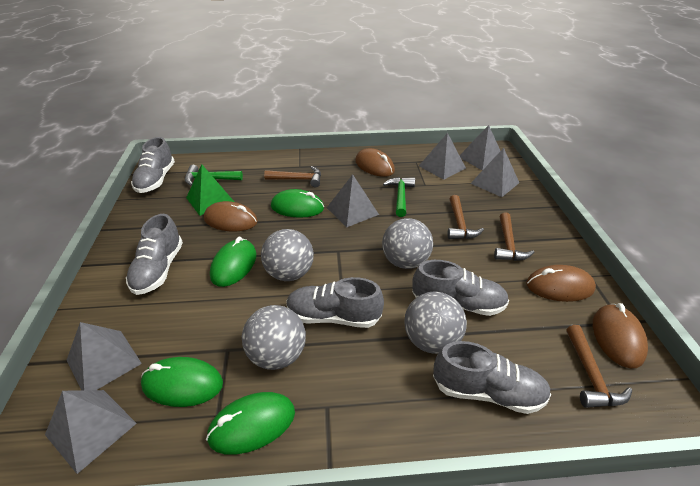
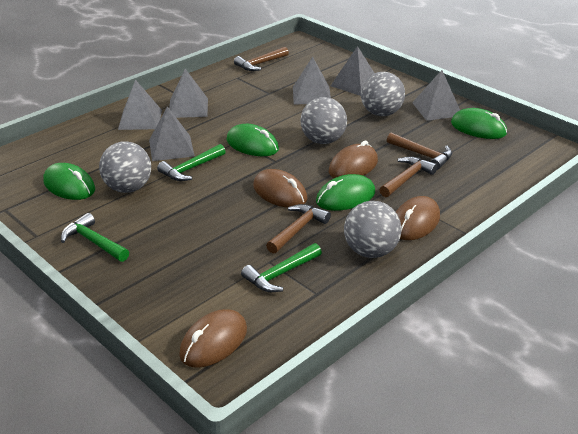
green hammer: [185,165,243,186] [383,177,415,217] = 2 -> [61,213,129,262] [157,144,226,181] [241,243,322,292] = 3
green pyramid: [186,164,234,216] = 1 -> none = 0
grey shoe: [126,214,183,295] [131,137,175,193] [286,277,384,328] [412,260,509,316] [433,341,551,414] = 5 -> none = 0

